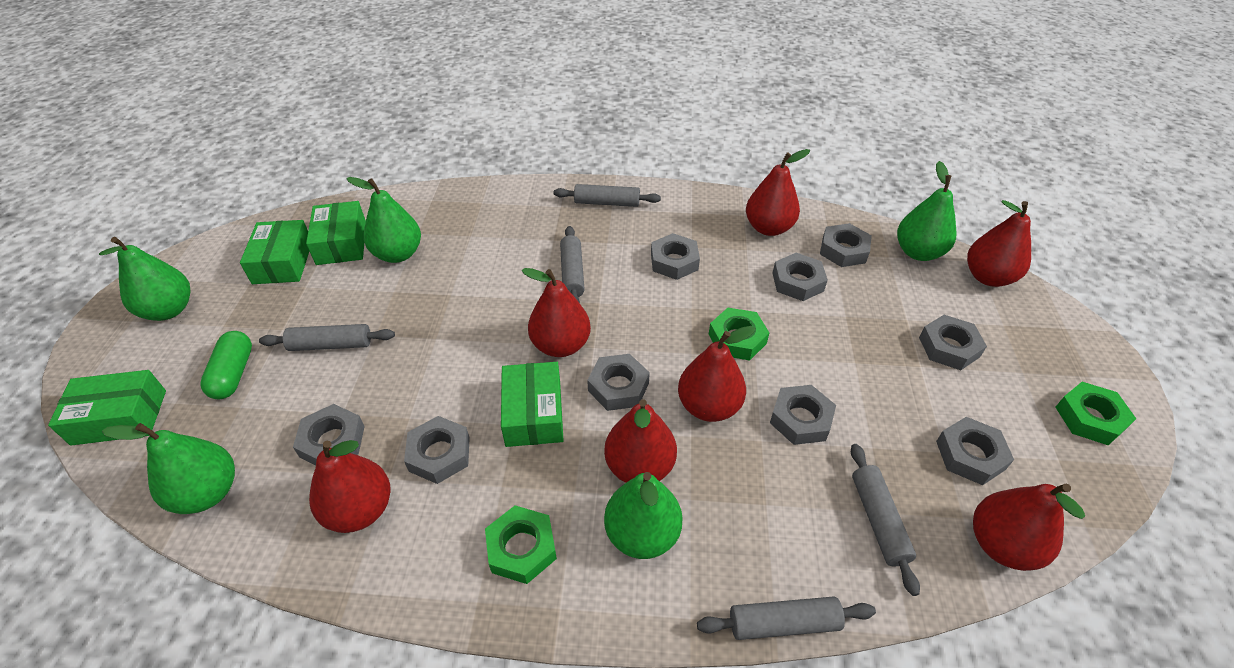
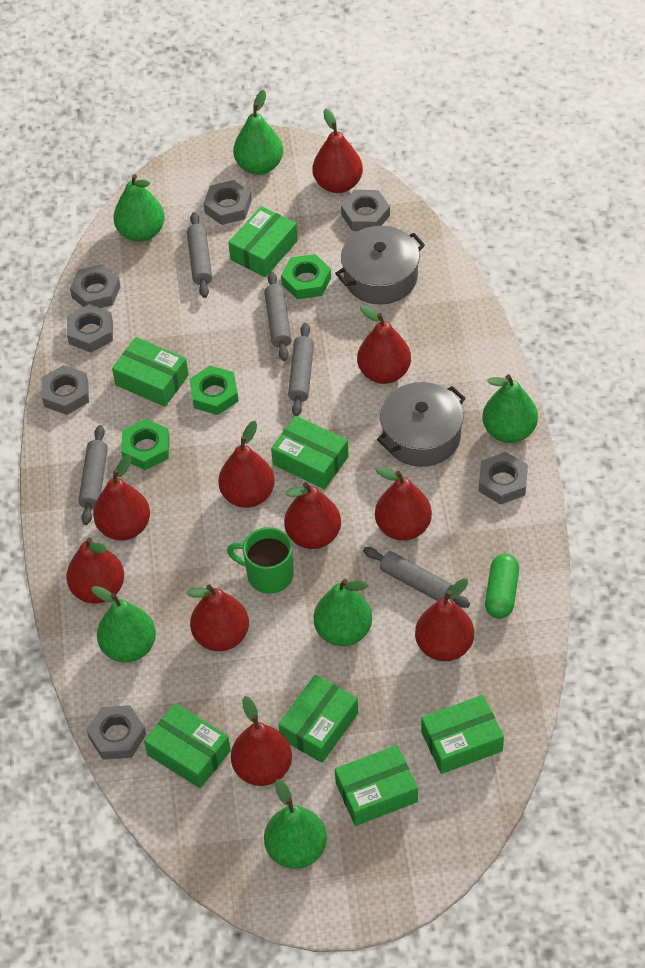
green box: [48,370,166,446] [240,220,309,284] [306,201,366,265] [501,362,564,447] = 4 -> [112,337,189,407] [144,703,231,789] [228,206,298,277] [271,416,349,489] [278,675,358,763] [335,745,418,826] [421,695,504,774] = 7
green mug: none = 0 -> [227,527,294,594] = 1
green pear: [99,237,191,321] [102,423,235,514] [346,177,421,263] [604,472,683,559] [897,161,957,261] = 5 -> [91,586,156,662] [113,174,165,242] [233,90,283,175] [264,779,327,869] [314,579,372,646] [482,375,538,443] = 6
grey nut: [293,404,365,466] [404,416,470,484] [587,354,650,411] [651,233,700,280] [770,385,836,445] [773,253,828,301] [820,223,872,267] [919,315,987,370] [936,417,1014,485] = 9 -> [42,365,89,415] [67,304,113,353] [70,264,121,308] [87,705,146,760] [203,180,251,225] [341,190,390,231] [479,452,528,504] = 7
grey pot: none = 0 -> [335,226,425,305] [377,382,466,467] = 2
red pear: [309,440,390,533] [522,268,591,357] [604,399,677,483] [678,326,755,422] [746,149,810,236] [967,200,1031,287] [973,483,1085,571] = 7 -> [66,538,124,604] [93,455,150,541] [186,584,249,651] [218,421,275,508] [231,696,292,786] [284,482,341,549] [313,108,363,193] [357,305,411,384] [375,467,432,541] [415,578,474,661] = 10

